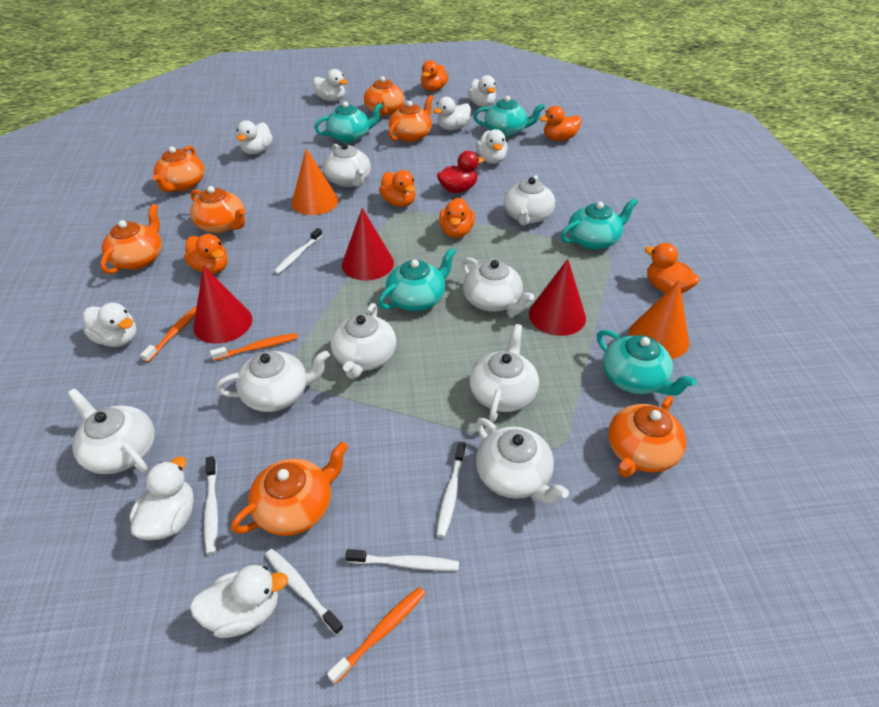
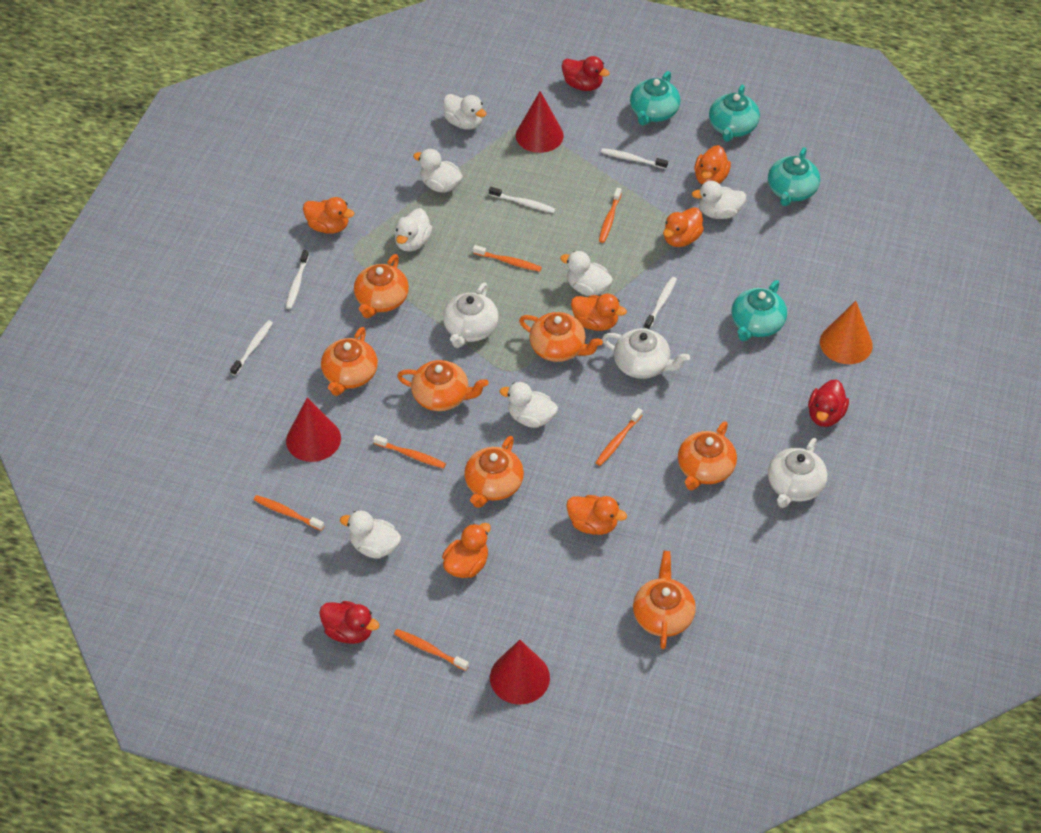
orange cone: [292,148,338,215] [629,281,689,359] = 2 -> [820,301,873,364] = 1
orange toothbrush: [140,306,197,363] [210,333,298,361] [327,587,425,684] = 3 -> [254,495,324,531] [373,435,446,469] [394,629,469,671] [473,245,542,272] [596,408,643,466] [599,188,622,243] = 6
red duck: [437,151,484,193] = 1 -> [319,601,380,644] [562,56,610,91] [808,380,849,427] = 3
turquoise teapot: [314,101,383,143] [378,248,456,311] [473,96,545,137] [561,198,638,250] [597,330,696,396] = 5 -> [630,71,680,125] [709,85,760,142] [731,280,787,341] [768,147,820,206] = 4
white duck: [83,303,137,347] [130,457,194,540] [190,565,288,638] [236,120,273,155] [313,69,348,101] [433,97,471,130] [467,75,496,107] [476,129,508,164] = 8 -> [340,511,401,559] [394,208,432,252] [413,149,463,193] [443,94,486,130] [500,382,558,428] [560,251,613,296] [692,181,746,219] = 7
white teapot: [68,388,155,474] [216,350,330,412] [323,143,371,187] [331,303,396,379] [462,257,534,312] [469,324,539,422] [476,418,569,504] [504,175,555,226] = 8 -> [443,283,499,348] [602,329,690,379] [768,438,828,508] = 3

